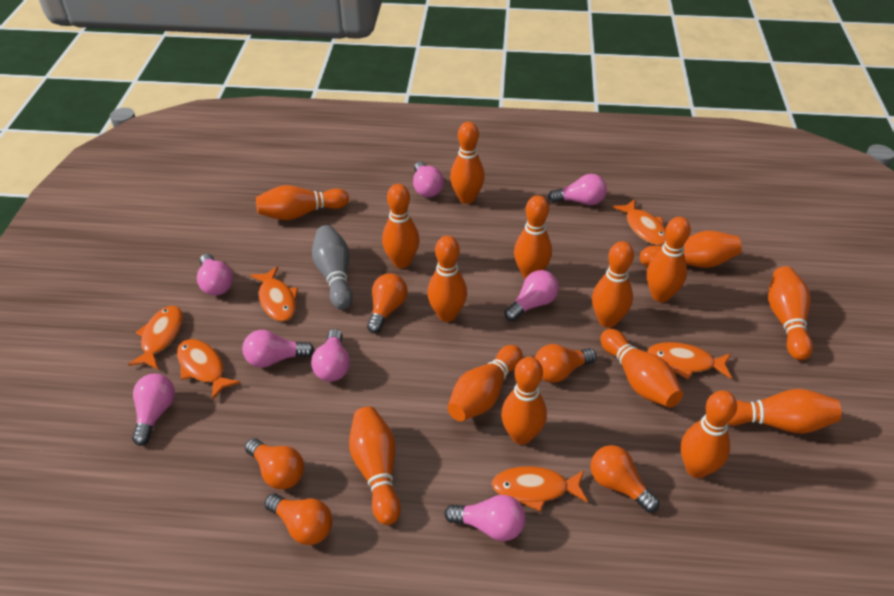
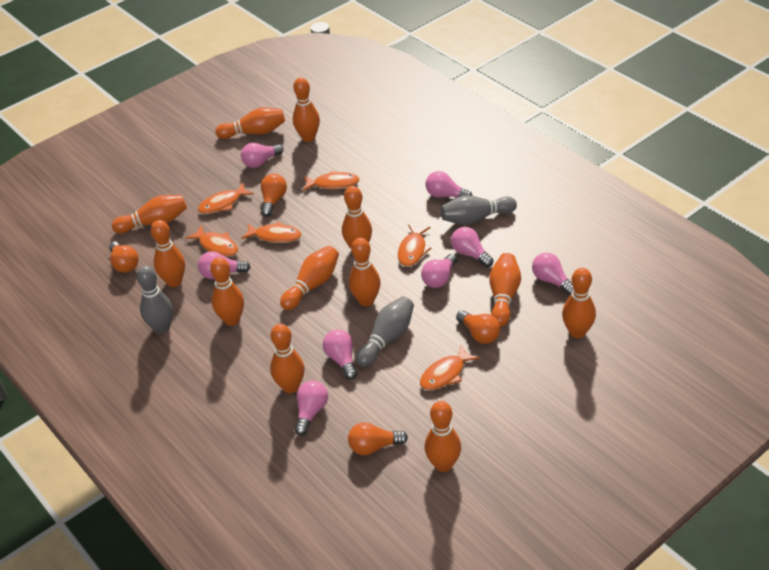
grey bowling pin: [312,225,353,310] = 1 -> [137,266,173,334] [356,296,414,367] [440,195,517,225] = 3
orange bowling pin: [256,185,349,220] [349,407,401,525] [382,184,420,268] [427,236,467,322] [447,345,522,421] [450,122,485,204] [501,357,547,445] [514,195,552,279] [592,241,634,328] [600,329,683,408] [640,231,741,268] [647,217,691,302] [681,390,737,478] [728,389,842,434] [768,266,813,360] = 15 -> [112,195,187,233] [151,220,185,287] [210,257,244,326] [215,107,285,139] [270,324,305,393] [280,246,339,310] [293,77,320,142] [342,186,372,248] [349,238,381,306] [425,401,461,472] [489,253,521,327] [562,268,596,338] = 12
orange light bulb: [245,438,304,490] [264,493,333,545] [367,273,407,333] [535,344,597,383] [591,445,659,513] = 5 -> [109,241,138,273] [261,174,287,217] [348,422,408,455] [456,310,500,344] = 4

